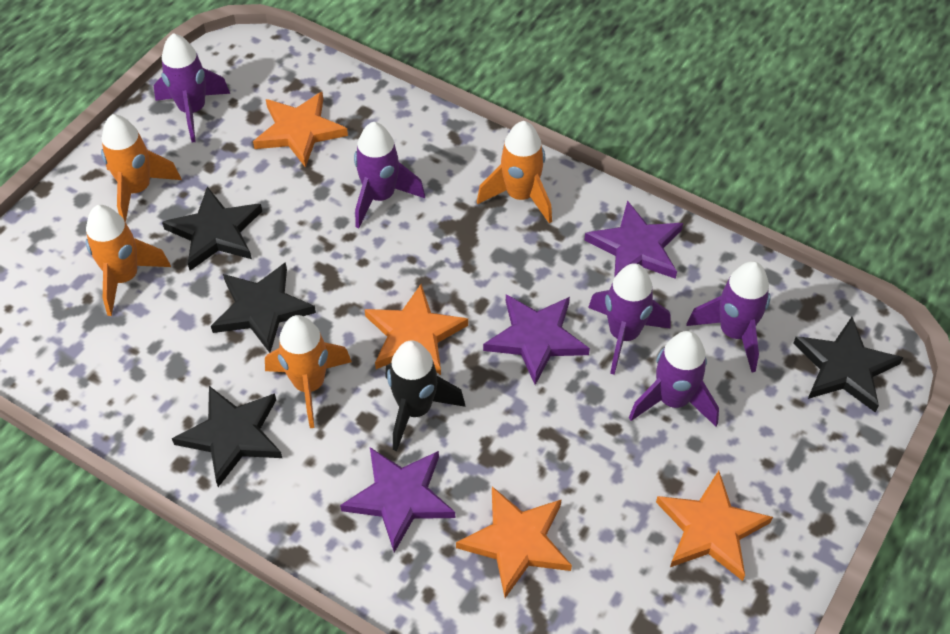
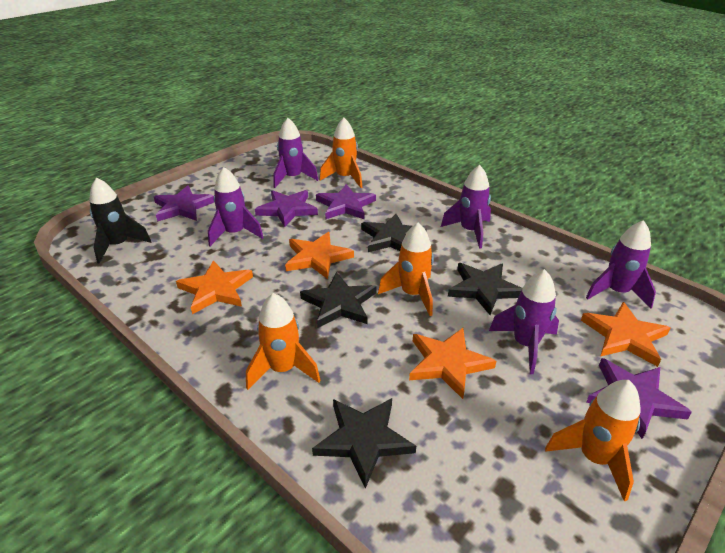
purple star: [340,447,455,552] [483,294,590,385] [584,200,683,279] = 3 -> [154,185,214,222] [255,190,318,227] [316,184,376,220] [586,358,692,439] = 4

